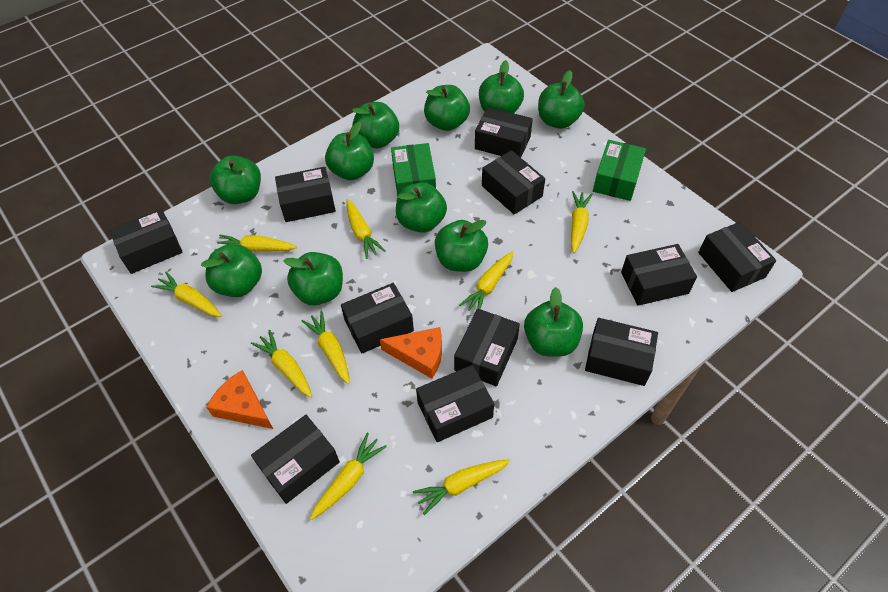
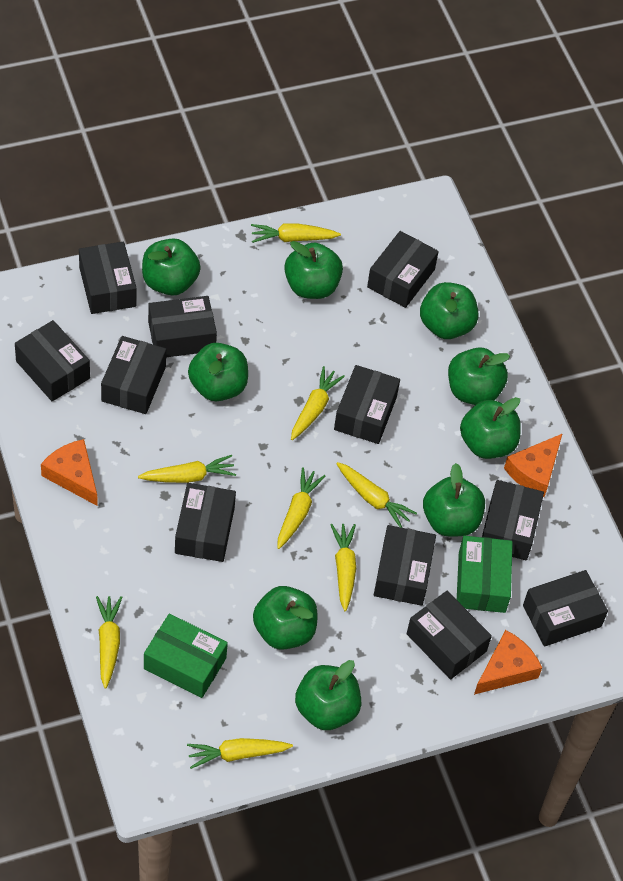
green apple: [201,244,262,297] [210,155,261,204] [284,252,343,305] [325,121,374,180] [352,102,399,148] [396,182,447,233] [424,85,470,131] [435,220,488,272] [479,60,524,113] [524,287,583,357] [538,70,584,129] = 11 -> [142,238,201,295] [188,343,248,401] [253,586,318,650] [284,241,343,299] [295,660,361,730] [420,282,479,339] [423,463,485,537] [448,347,510,405] [460,397,521,459] = 9
orange cheese: [206,370,273,429] [380,327,442,379] = 2 -> [41,439,98,506] [474,630,542,695] [504,433,563,497] = 3
yellow carrot: [151,271,221,317] [215,235,297,252] [251,330,312,398] [302,311,350,384] [310,433,387,520] [346,199,385,259] [413,459,510,515] [459,252,513,311] [571,191,592,253] = 9 -> [96,596,122,689] [138,455,236,483] [187,738,293,769] [251,223,341,243] [277,467,325,549] [291,366,345,440] [330,524,356,611] [336,462,417,528] = 8

